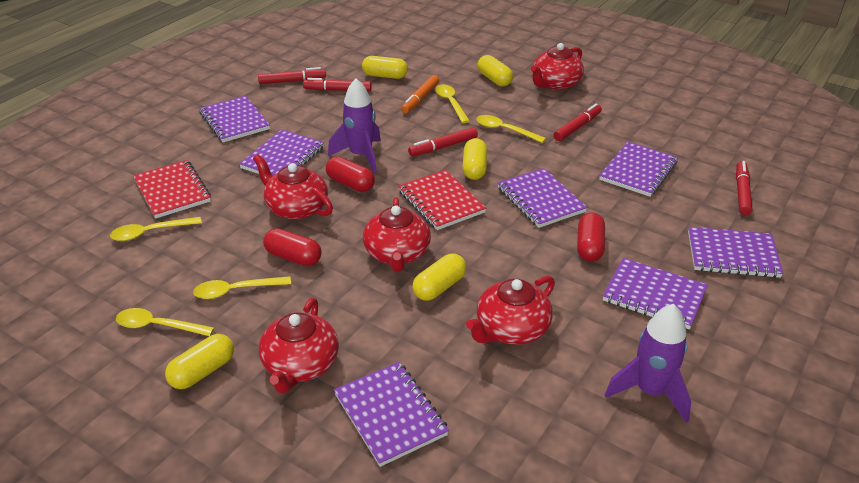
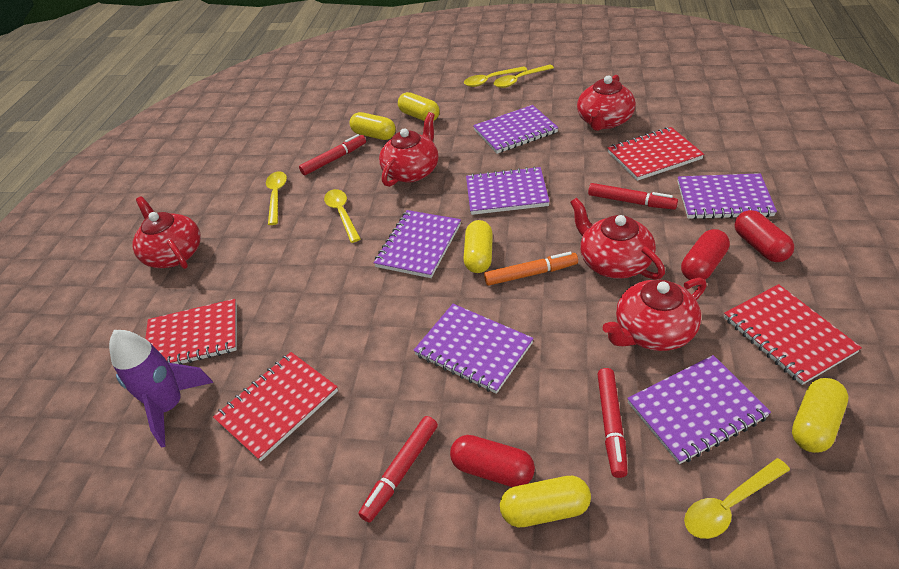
purple notebook: [199,96,270,142] [239,129,324,176] [334,362,449,467] [498,168,587,228] [599,142,678,197] [603,258,708,330] [688,227,783,278] = 7 -> [374,210,461,278] [413,304,534,394] [466,166,550,215] [473,105,559,154] [627,355,771,464] [677,173,777,219] = 6
purple rocket: [328,78,381,173] [605,304,691,422] = 2 -> [109,330,213,447] = 1
red marker: [258,67,326,84] [303,78,372,91] [408,127,478,156] [554,103,602,141] [736,161,753,215] = 5 -> [299,134,366,175] [358,416,438,523] [588,183,678,209] [597,368,628,478] = 4
red notebook: [133,160,211,219] [398,170,486,230] = 2 -> [145,299,237,365] [213,352,338,461] [608,127,704,181] [724,284,862,385] = 4

